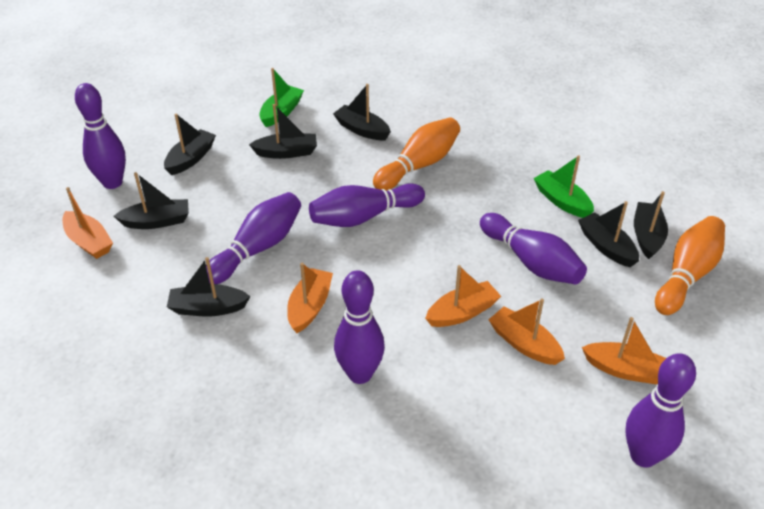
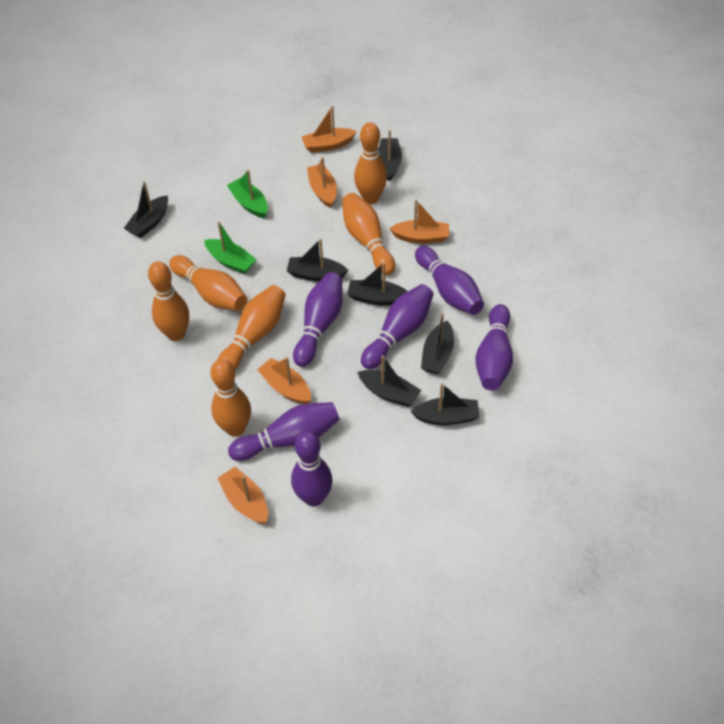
orange bowling pin: [373,117,460,191] [655,216,725,315] = 2 -> [148,262,189,341] [169,255,247,311] [210,359,251,437] [217,285,286,370] [342,193,395,275] [354,123,387,204] = 6

